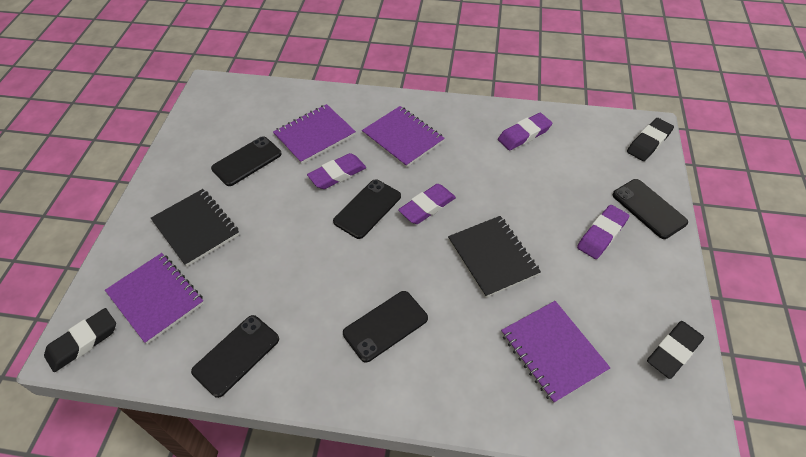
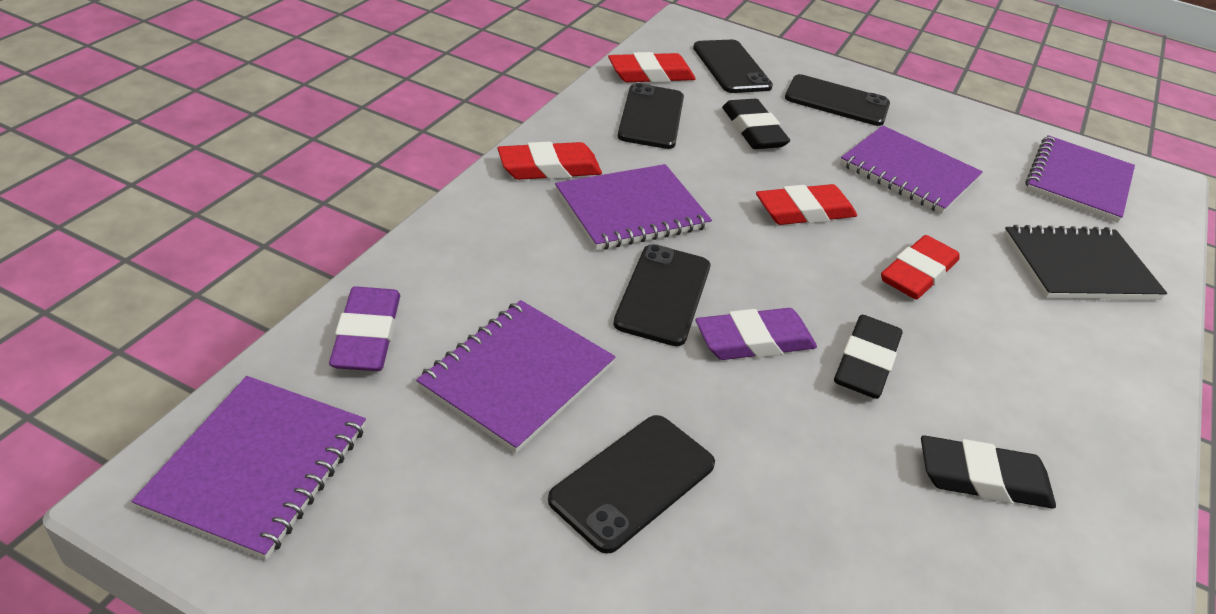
black notebook: [151,189,239,267] [448,216,541,298] = 2 -> [1003,225,1167,300] = 1
purple eraser: [307,153,366,189] [398,184,456,224] [498,113,552,151] [577,205,629,259] = 4 -> [329,286,400,371] [695,308,817,360] = 2
purple notebook: [105,253,204,344] [273,104,356,164] [362,106,445,168] [501,301,610,404] = 4 -> [131,376,366,560] [416,300,616,453] [555,164,712,250] [840,125,983,214] [1025,135,1135,223] = 5
red eraser: none = 0 -> [498,142,602,180] [608,52,696,83] [756,184,857,225] [881,235,959,299] = 4

